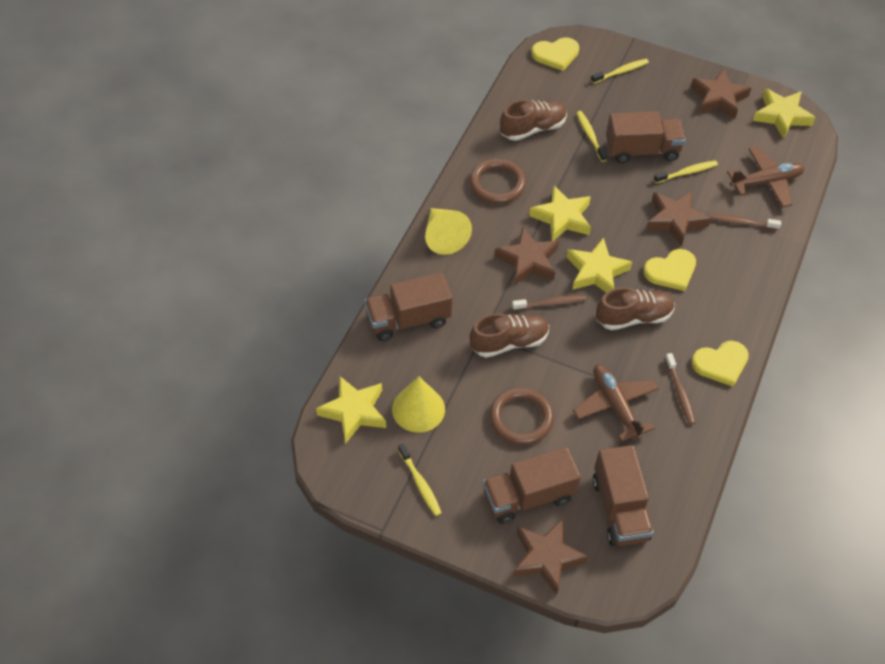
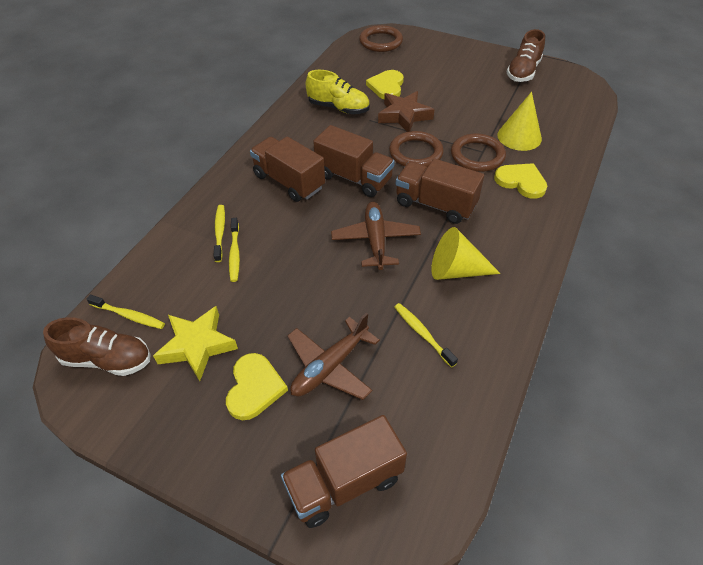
brown ring: [470,159,526,204] [489,387,554,445] = 2 -> [359,25,403,52] [389,131,444,167] [451,134,506,172] = 3
brown shoe: [469,314,549,358] [500,100,567,141] [596,287,675,330] = 3 -> [43,317,151,376] [507,29,545,82] = 2
brown star: [495,227,559,285] [513,519,589,595] [646,191,711,246] [691,69,751,119] = 4 -> [378,91,435,132] = 1
brown toothbrush: [512,295,587,310] [665,353,696,425] [708,214,781,230] = 3 -> none = 0
yellow shoe: none = 0 -> [306,70,370,114] = 1
yellow star: [316,375,386,444] [529,186,591,241] [566,237,632,293] [753,88,816,139] = 4 -> [153,306,238,381] = 1

